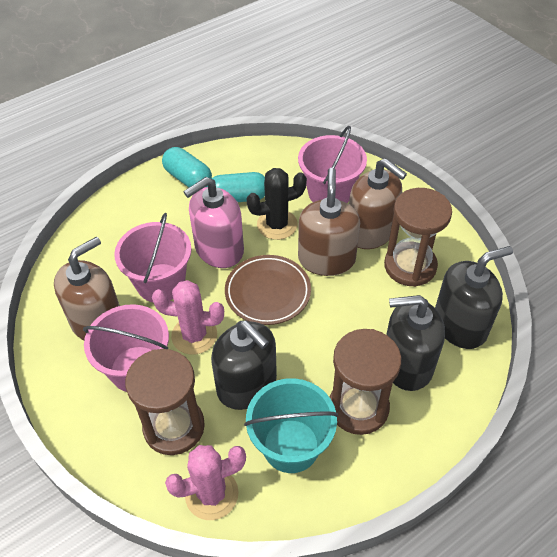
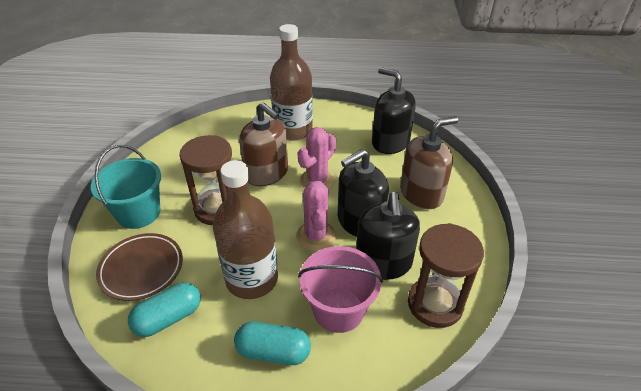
black cactus: [247,168,307,240] = 1 -> none = 0
brown bottle: none = 0 -> [213,160,278,299] [270,24,313,141] = 2
brown hourglass: [125,349,205,455] [330,329,401,435] [384,188,452,287] = 3 -> [179,135,232,225] [408,223,484,328] = 2
brown soap dispenser: [54,237,120,340] [298,168,360,276] [349,158,407,249] = 3 -> [239,102,288,186] [400,116,458,209] = 2
pink bucket: [83,304,169,392] [114,213,192,302] [298,126,367,203] = 3 -> [298,246,383,333] = 1
pink soap dispenser: [183,177,244,268] = 1 -> none = 0

